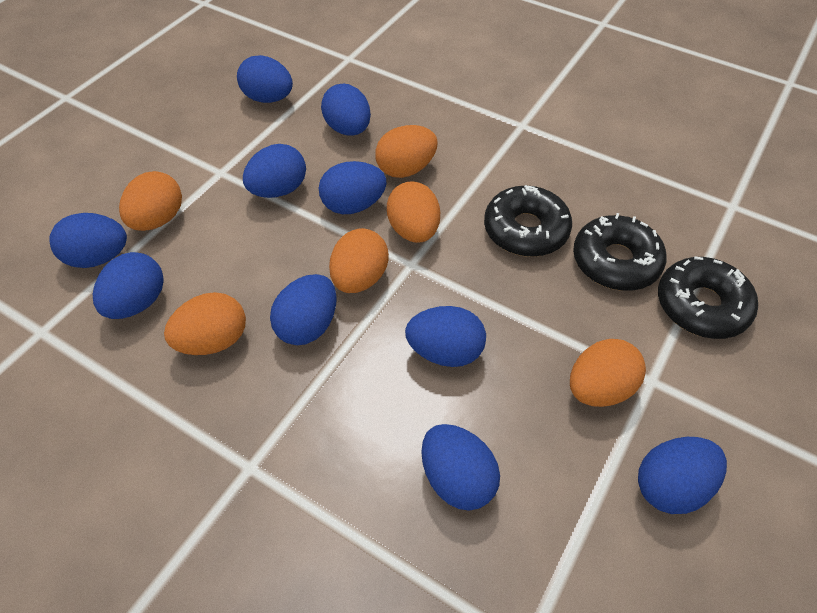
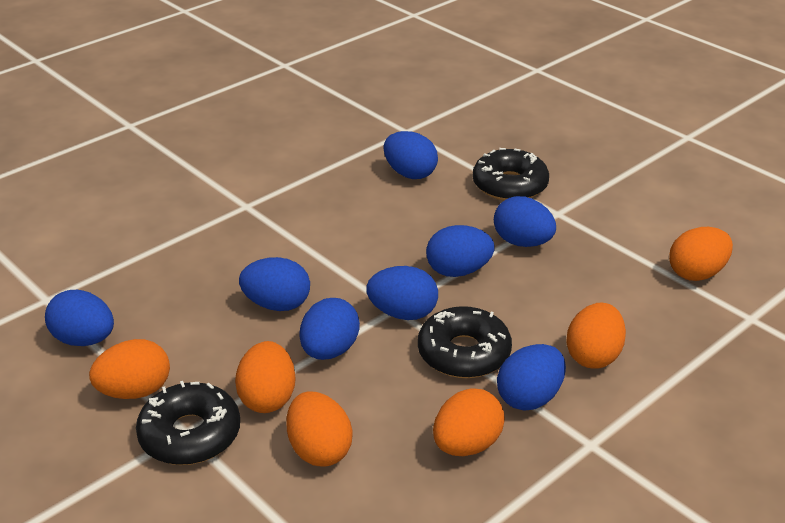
blue egg: [49,213,127,268] [93,252,164,319] [237,55,293,103] [243,144,306,198] [270,274,337,345] [319,161,387,214] [321,83,371,136] [405,306,486,367] [421,424,500,511] [638,437,727,514] = 10 -> [45,290,114,346] [239,257,310,311] [300,298,360,360] [366,266,438,320] [383,131,438,179] [426,225,494,277] [494,196,556,247] [497,344,566,411] = 8

